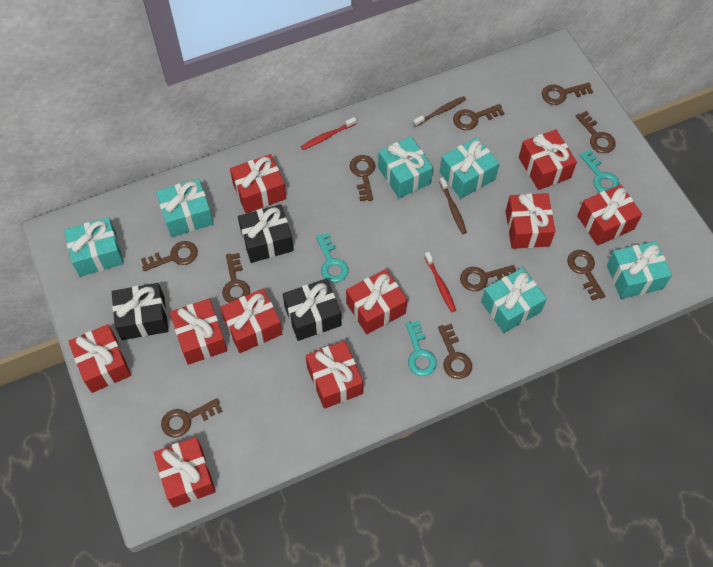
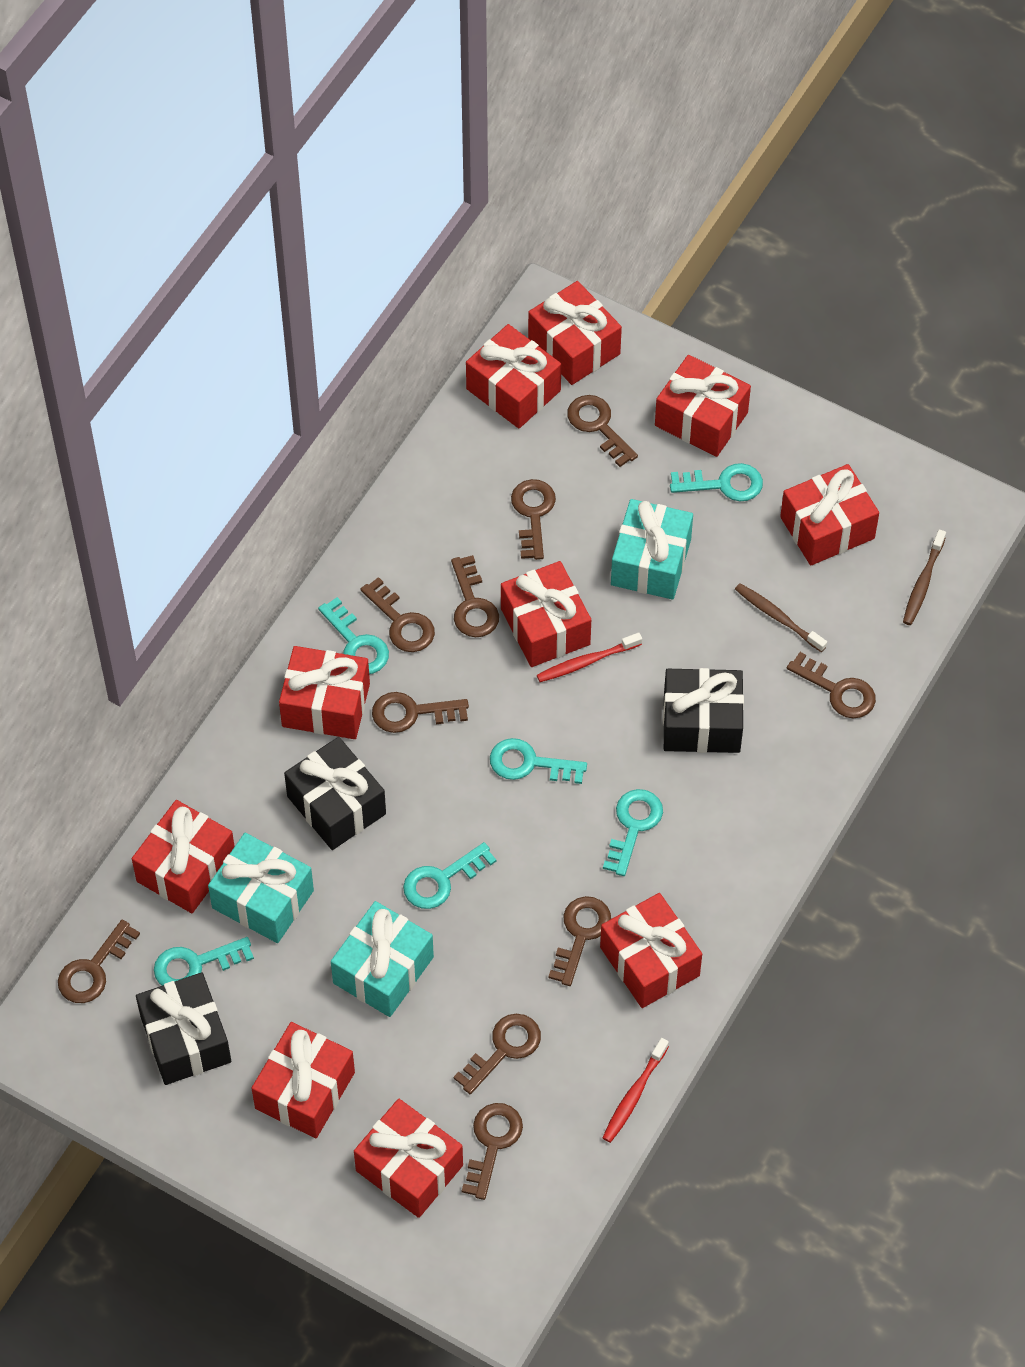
turquoise gift: [64,217,124,277] [156,178,214,237] [378,136,433,198] [440,137,499,198] [481,268,547,333] [607,241,672,299] = 6 -> [208,833,314,943] [331,901,434,1017] [611,499,693,600] = 3
turquoise key: [316,233,349,283] [406,321,437,376] [580,150,620,192] = 3 -> [154,937,254,986] [318,597,389,674] [403,842,496,909] [490,738,587,784] [603,789,663,876] [670,463,763,501] = 6

